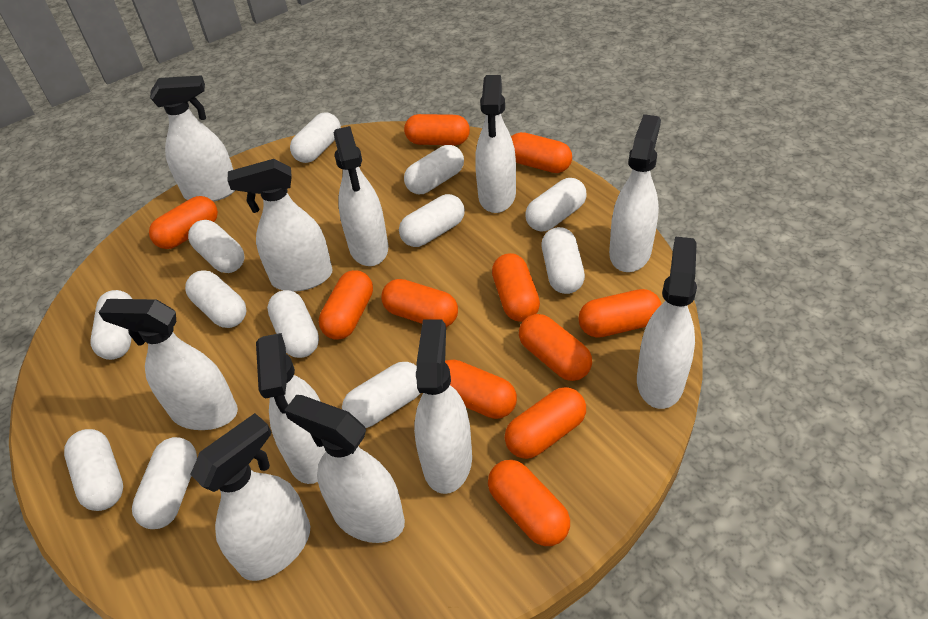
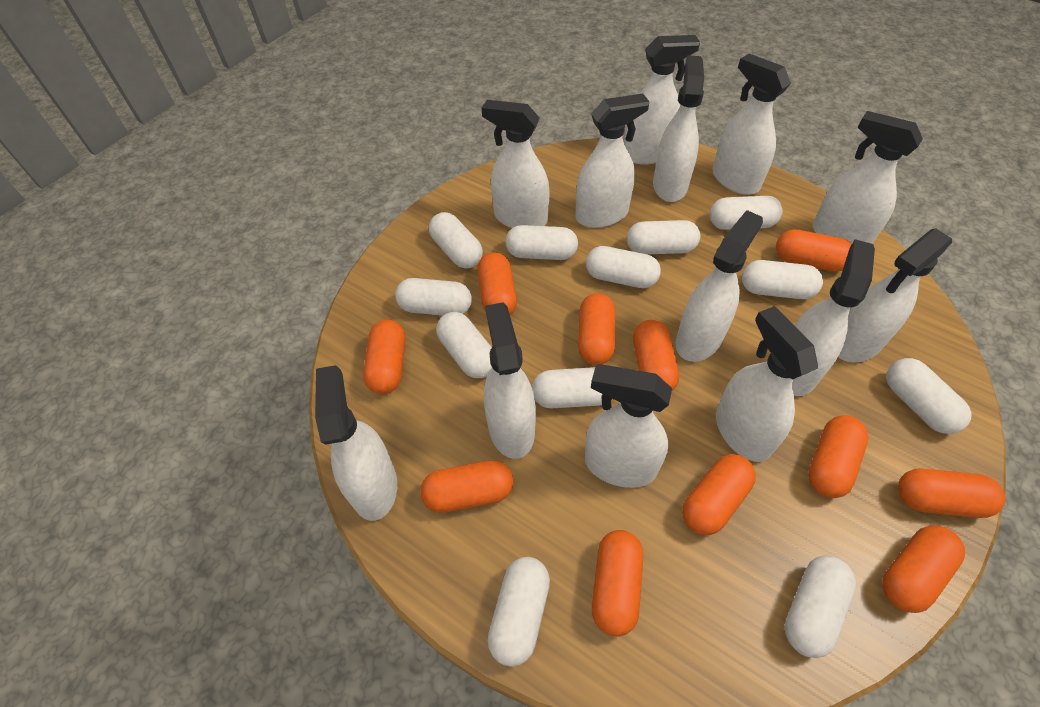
white spray bottle: [98,299,238,430] [150,75,235,202] [190,413,310,581] [228,159,333,292] [256,333,326,484] [284,395,405,543] [334,126,388,266] [414,319,472,494] [475,75,516,213] [609,114,661,272] [637,236,697,409] = 11 -> [315,365,397,521] [482,100,550,228] [484,302,536,459] [575,93,650,228] [585,364,672,488] [624,35,700,165] [653,55,704,202] [676,210,763,362] [713,54,791,195] [716,306,818,462] [792,239,875,396] [813,111,923,244] [838,228,952,363] = 13

